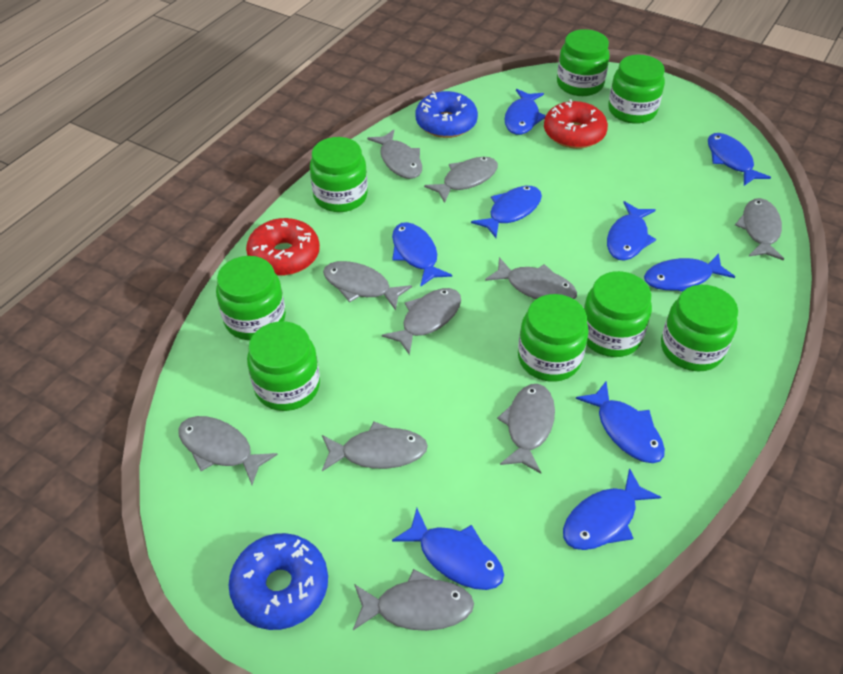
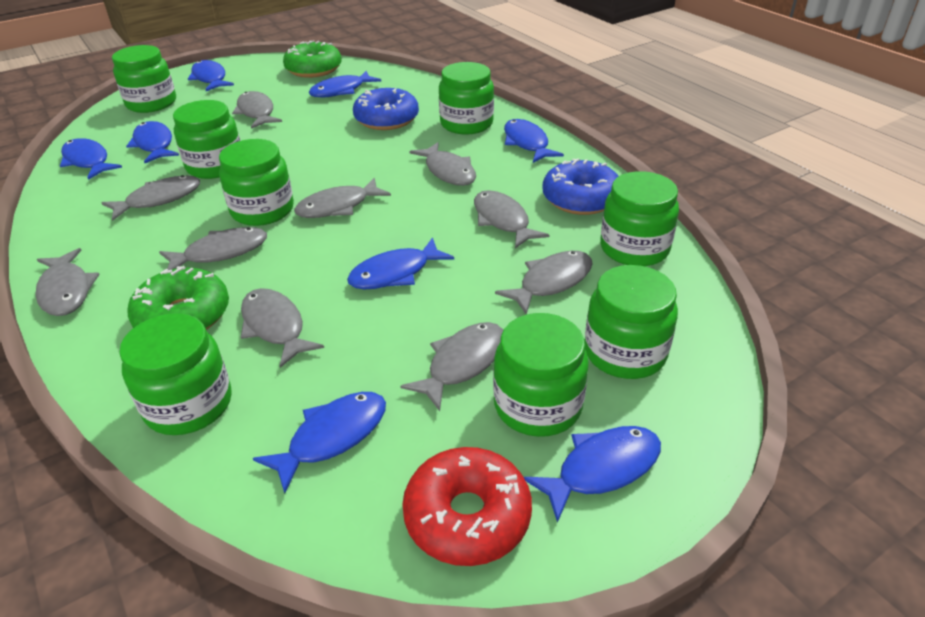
blue fish: [392,222,452,287] [392,508,504,590] [471,186,542,238] [504,89,546,135] [563,468,661,550] [576,381,665,463] [607,201,656,261] [644,253,735,292] [708,133,771,186] = 9 -> [60,138,122,180] [126,121,179,163] [188,60,234,91] [253,392,386,494] [309,71,381,98] [347,237,454,290] [504,119,564,163] [524,426,661,523] = 8
green donut: none = 0 -> [127,266,229,330] [283,40,342,78] = 2
red donut: [246,218,320,276] [544,99,608,149] = 2 -> [402,447,532,566] = 1

